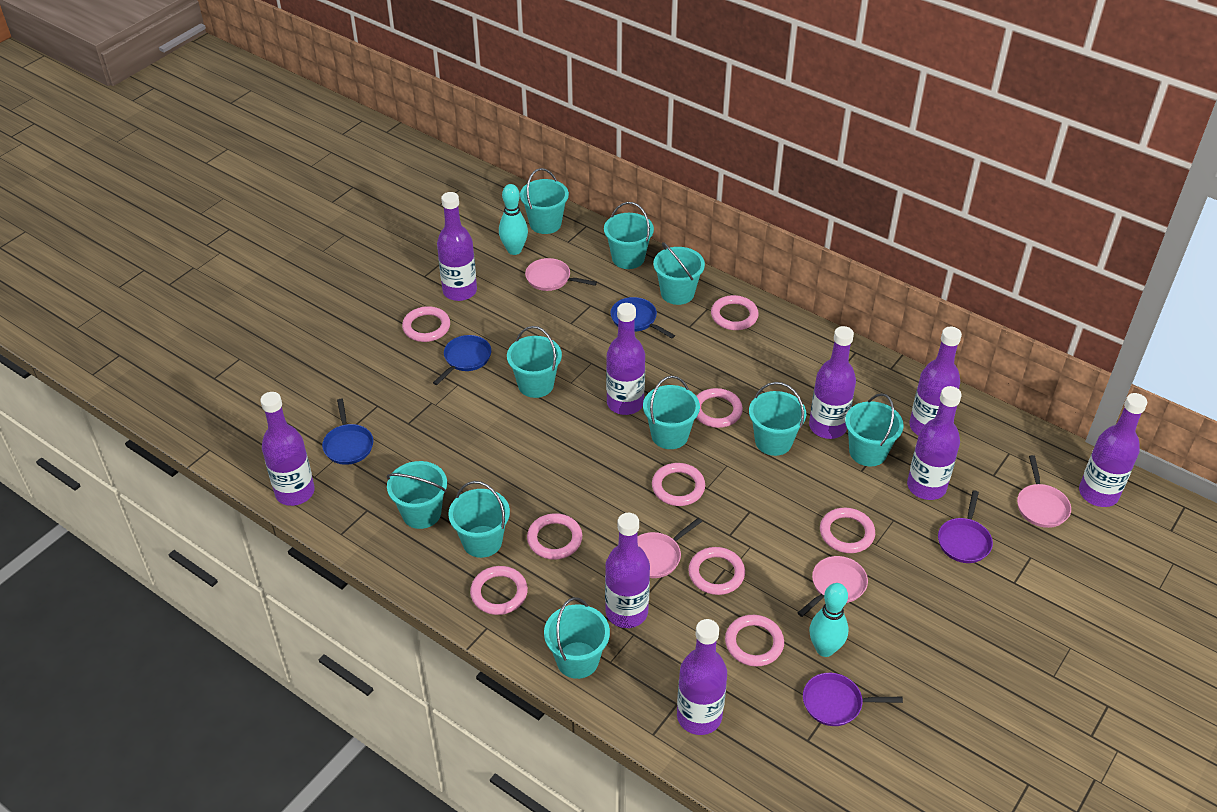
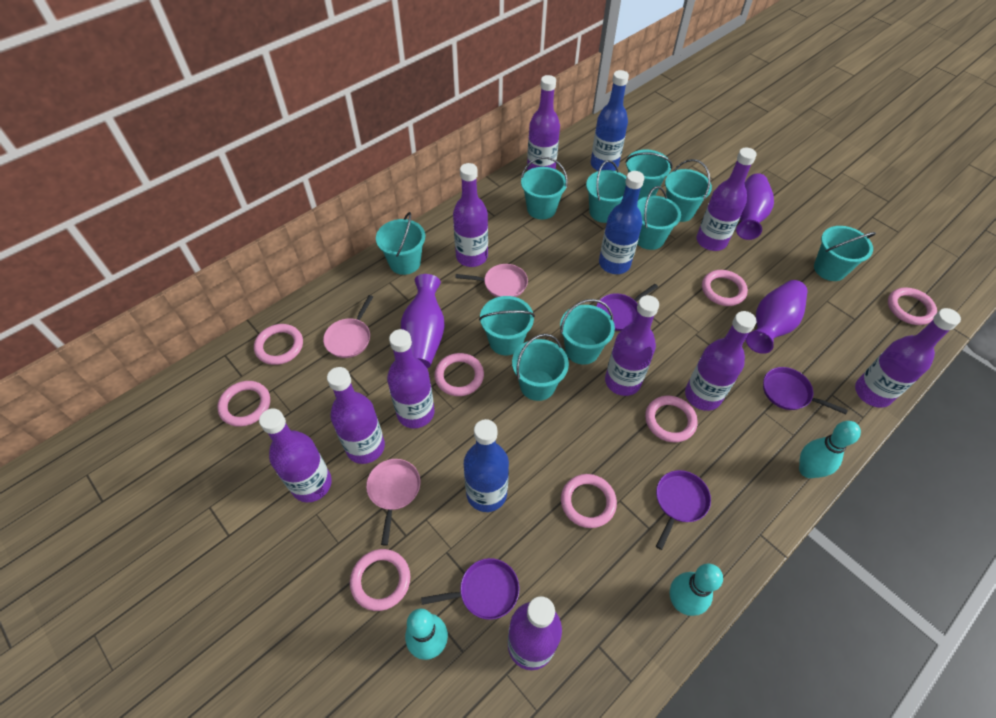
blue bottle: none = 0 -> [464,419,509,512] [591,70,629,171] [599,171,644,274] = 3
blue pan: [322,399,373,465] [433,335,491,385] [611,297,675,339] = 3 -> none = 0
pink pan: [525,258,597,291] [637,518,702,578] [798,556,868,617] [1017,455,1071,528] = 4 -> [323,295,373,358] [366,459,420,546] [455,264,528,297] = 3
pink ring: [402,306,450,342] [470,566,528,615] [527,513,582,560] [652,463,705,506] [689,547,745,595] [696,388,743,428] [711,295,759,330] [725,615,784,666] [820,508,875,553] = 9 -> [217,381,270,427] [254,324,303,365] [350,549,410,611] [434,353,484,396] [561,474,617,528] [645,396,698,442] [702,270,748,306] [888,287,937,325] = 8
purple bottle: [260,392,315,506] [437,192,477,301] [605,513,650,628] [606,303,645,415] [677,619,727,735] [809,326,856,439] [907,386,962,500] [909,327,962,435] [1079,393,1147,507] = 9 -> [259,408,332,502] [327,367,385,464] [387,329,435,428] [453,163,488,267] [508,596,562,670] [527,75,560,170] [605,295,659,396] [685,311,756,411] [697,148,757,251] [855,308,961,408] = 10
purple pan: [803,673,903,726] [938,490,993,563] = 2 -> [421,558,519,620] [596,284,658,331] [656,470,711,550] [763,367,848,414] = 4
purple vase: none = 0 -> [401,274,445,368] [736,173,774,240] [746,280,807,354] = 3
turquoise bowling pin: [499,184,528,255] [809,583,849,657] = 2 -> [405,609,448,660] [670,564,723,616] [799,421,861,478] = 3

